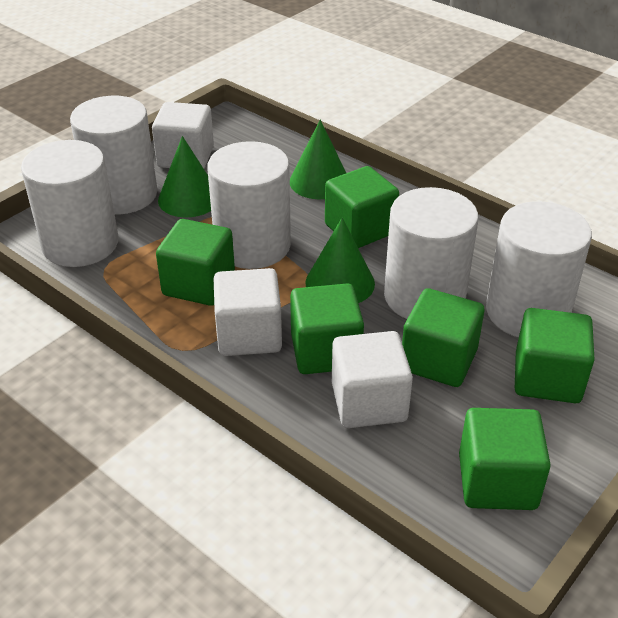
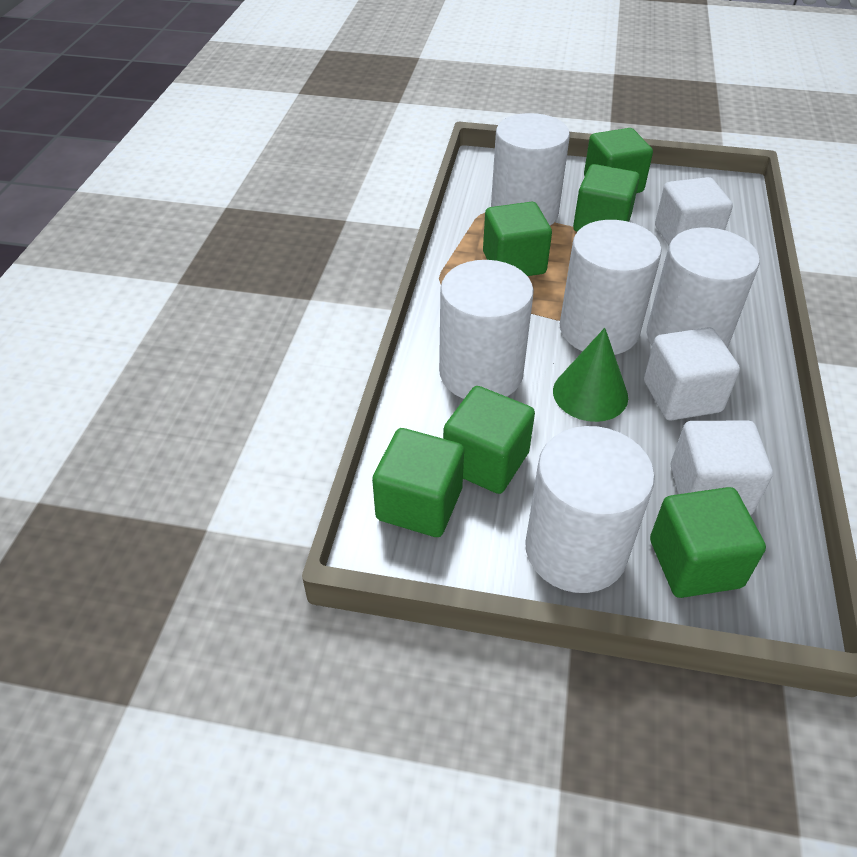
green cone: [158,136,211,217] [290,120,346,199] [305,218,375,303] = 3 -> [553,328,628,422] = 1

